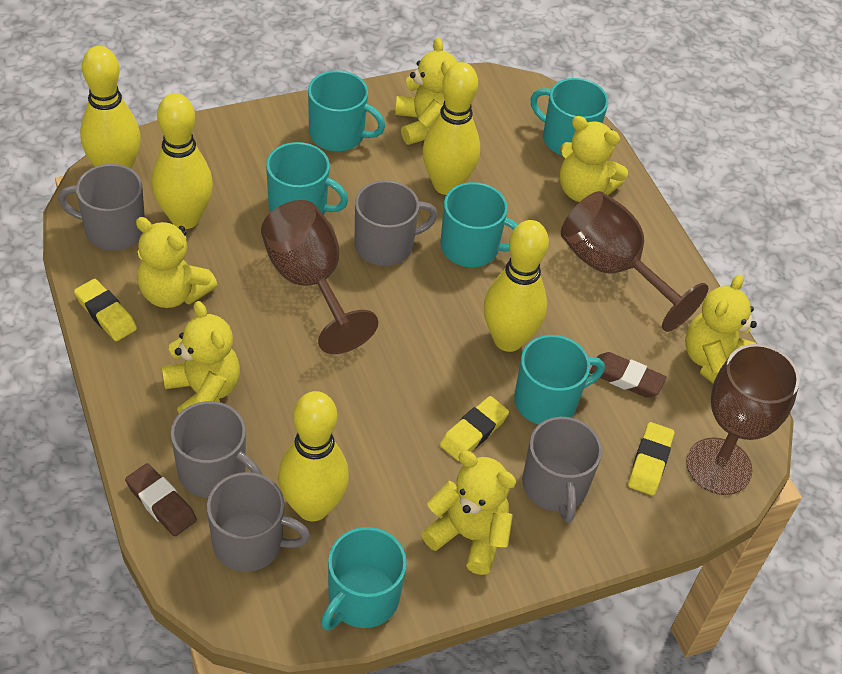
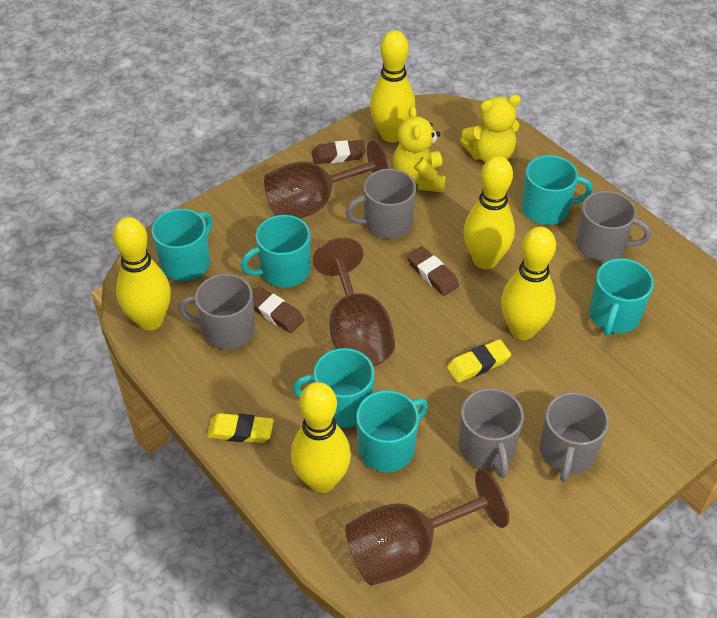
brown eraser: [125,463,197,536] [589,352,666,398] = 2 -> [253,287,304,333] [312,140,366,164] [407,246,459,296] = 3
yellow eraser: [74,279,137,341] [440,396,509,461] [628,422,675,495] = 3 -> [207,413,274,443] [447,339,511,383] = 2
yellow teddy bear: [136,217,218,308] [162,301,240,413] [395,37,458,145] [421,451,516,575] [560,116,628,202] [685,275,757,384] = 6 -> [393,106,446,192] [460,95,521,163] = 2

